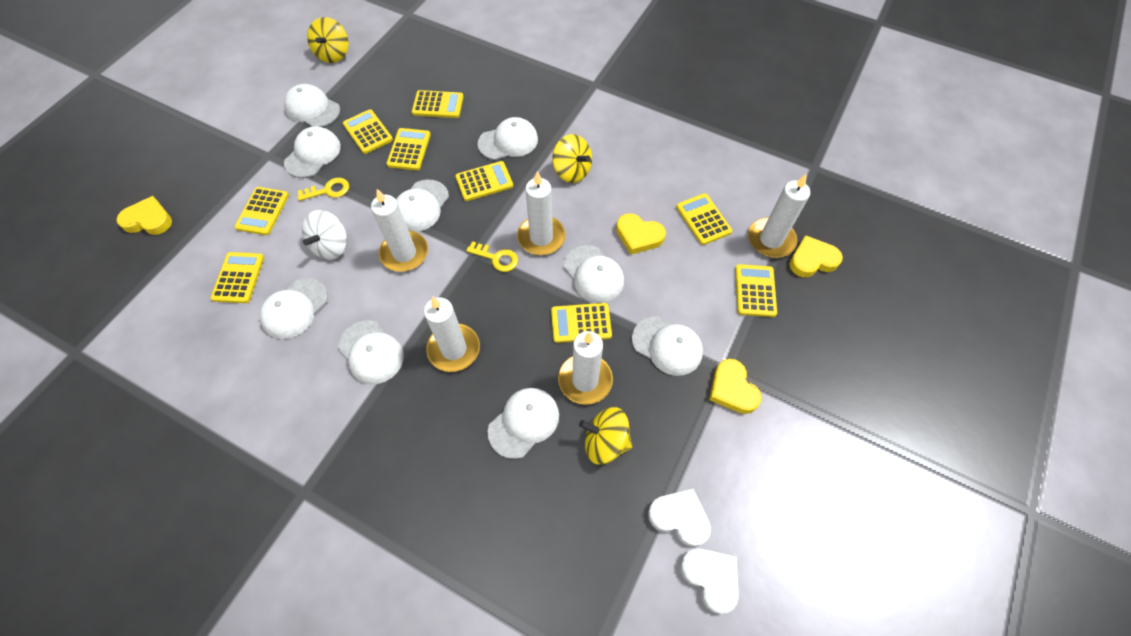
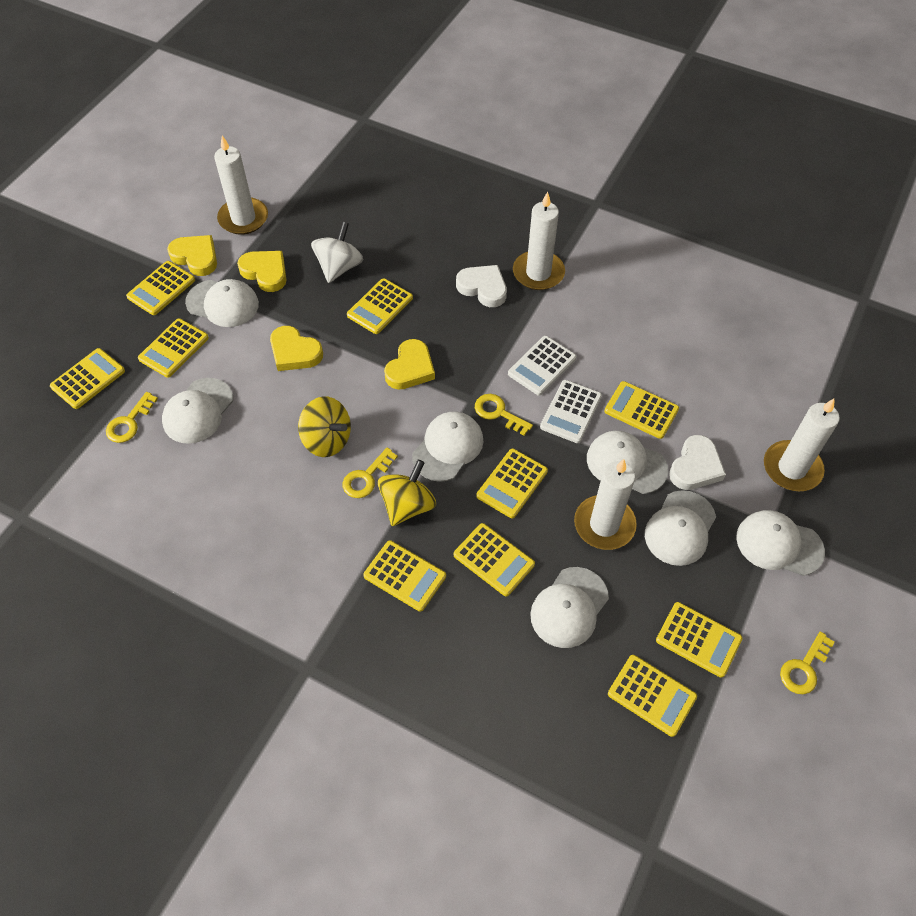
white calculator: none = 0 -> [508,336,576,396] [540,380,602,443] = 2
white candle: [371,189,428,272] [424,297,480,372] [517,171,566,255] [558,331,613,405] [748,174,810,258] = 5 -> [214,135,268,235] [513,192,565,290] [574,459,637,550] [764,399,840,491] = 4
white cap: [260,278,328,339] [284,84,340,127] [284,126,341,178] [338,320,404,384] [396,180,449,232] [478,117,538,160] [488,388,559,459] [564,245,624,303] [632,317,703,376] = 9 -> [162,378,233,444] [185,279,259,327] [412,412,483,482] [530,567,609,648] [587,431,668,494] [645,490,716,566] [736,510,825,576] = 7
yellow calculator: [211,252,264,303] [234,187,289,235] [343,109,393,154] [387,128,431,170] [412,90,464,118] [455,161,513,201] [551,303,612,343] [676,193,732,245] [735,264,777,317] = 9 -> [50,348,125,409] [126,261,195,315] [138,318,209,378] [347,278,413,334] [363,540,446,612] [454,523,535,596] [476,449,548,518] [604,381,679,439] [608,655,697,737] [656,602,743,678] = 10
yellow key: [298,178,349,201] [466,241,518,272] = 2 -> [106,392,158,443] [343,447,398,498] [475,394,533,436] [780,631,835,694] = 4
yellow spinning top: [307,17,348,63] [552,134,592,183] [579,407,632,464] = 3 -> [298,396,351,457] [378,460,436,526] = 2

